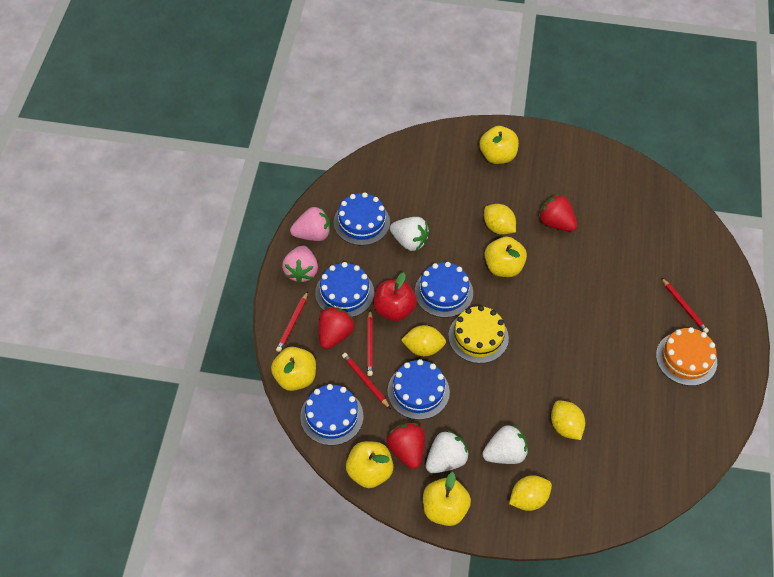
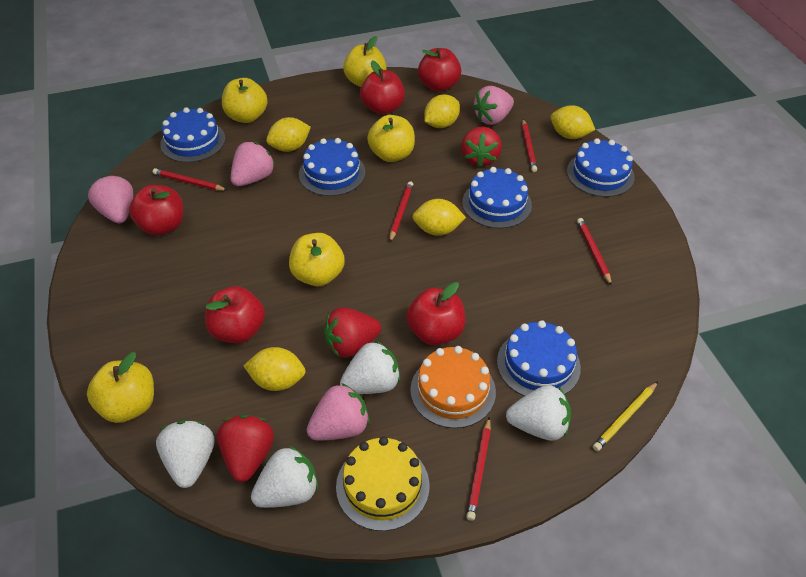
pink strawberry: [282,245,318,284] [290,207,330,241] = 2 -> [88,176,133,224] [231,142,275,186] [307,383,370,440] [473,86,514,125] = 4
red apple: [374,272,417,321] = 1 -> [129,185,183,236] [205,286,265,343] [360,60,405,115] [406,282,465,345] [418,48,461,92] = 5
red pencil: [276,291,308,352] [342,353,391,409] [367,310,373,376] [661,277,709,333] = 4 -> [153,168,227,191] [389,181,413,242] [466,417,491,521] [522,119,537,172] [577,218,612,286] = 5
white strawberry: [390,217,429,251] [426,430,469,473] [482,424,528,464] = 3 -> [156,420,214,488] [251,446,318,508] [340,341,400,394] [506,385,571,441] = 4
yellow lemon: [401,325,446,356] [484,204,516,235] [509,475,552,511] [551,400,585,440] = 4 -> [244,347,306,391] [266,117,311,152] [412,199,466,236] [424,94,460,128] [550,105,595,139] = 5
yellow pencil: none = 0 -> [593,381,658,451] = 1

